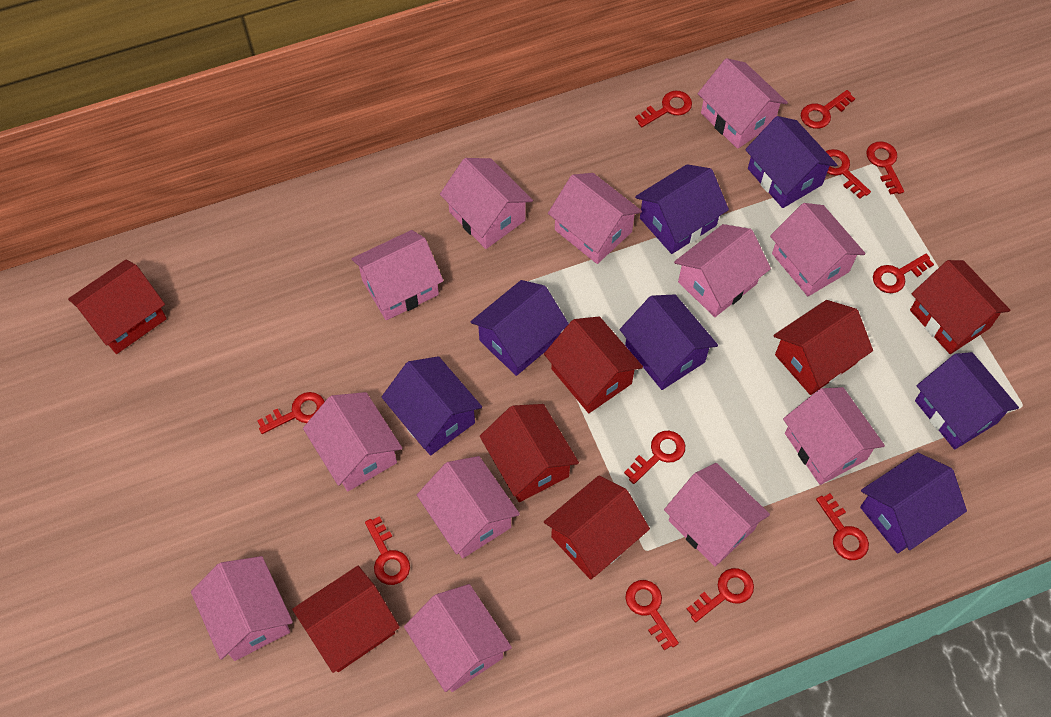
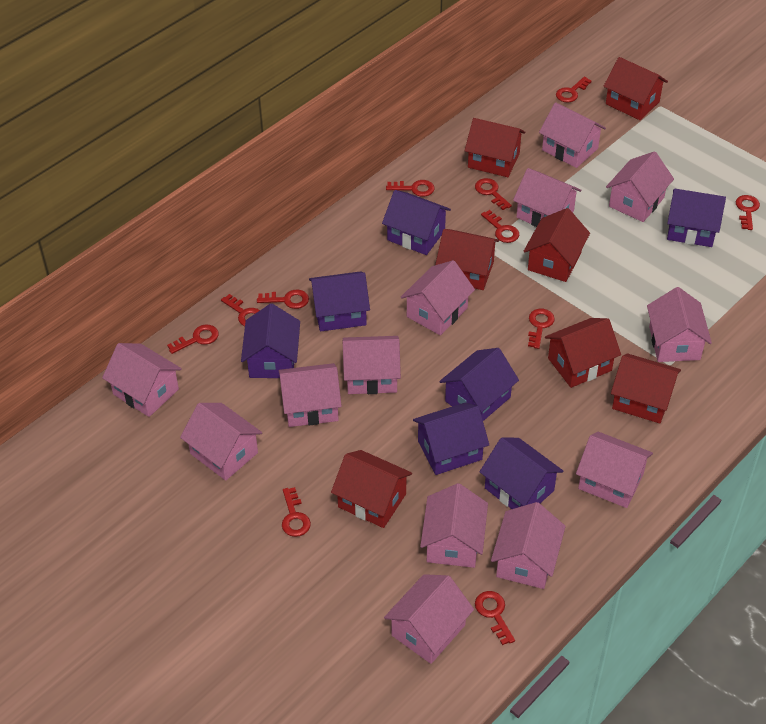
pink house: [191,556,293,661] [303,392,402,491] [352,230,443,320] [404,584,512,692] [417,456,520,558] [440,158,533,249] [548,173,642,264] [664,463,770,567] [674,224,771,317] [698,58,788,149] [770,203,866,296] [783,387,885,485] = 12 -> [102,343,182,417] [180,403,262,481] [279,363,342,427] [343,336,401,394] [384,574,474,664] [401,260,475,335] [420,483,488,568] [491,502,566,589] [513,168,581,227] [539,102,606,168] [576,432,653,508] [606,151,674,222] [647,287,712,362] = 13

